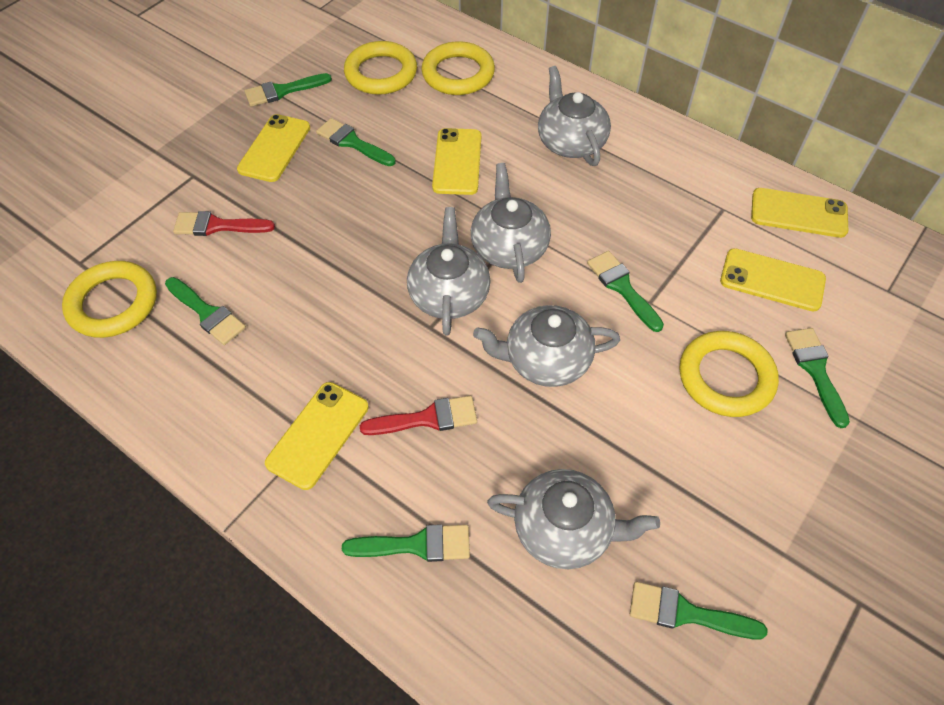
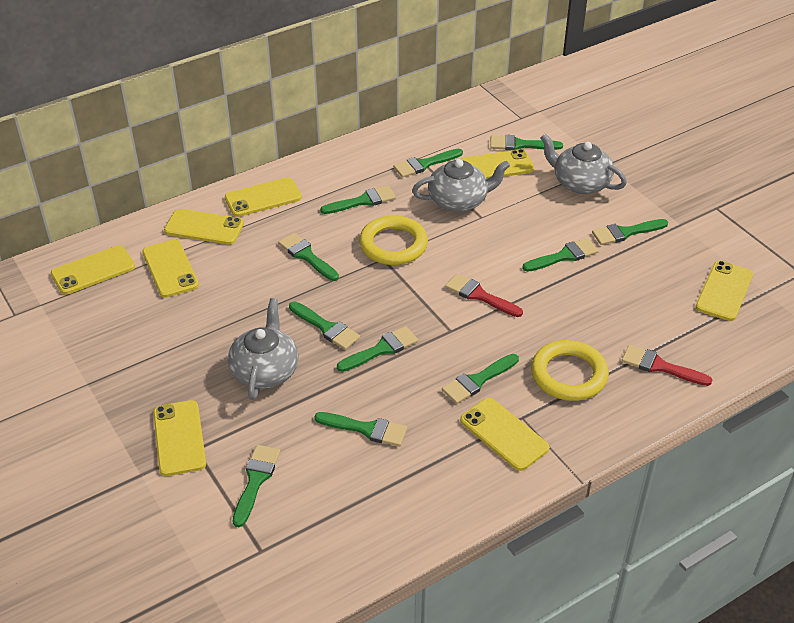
green brush: [165,277,246,345] [244,73,332,107] [316,118,395,166] [342,524,470,562] [587,251,664,332] [630,582,768,640] [785,328,850,428] = 7 -> [232,445,280,527] [278,233,339,281] [289,301,360,350] [314,412,407,446] [320,185,396,214] [337,326,418,372] [393,149,463,178] [442,354,519,404] [490,135,563,150] [522,238,599,272] [592,219,668,245] = 11
grey teapot: [407,207,491,336] [471,163,551,283] [473,305,620,387] [487,469,660,569] [538,66,611,166] = 5 -> [228,298,299,400] [412,159,510,212] [540,134,627,194] = 3
yellow phone: [237,114,310,182] [265,382,368,490] [432,128,481,195] [720,248,826,312] [751,188,848,238] = 5 -> [51,245,135,295] [142,239,199,298] [153,400,206,476] [164,209,244,245] [225,177,302,217] [460,398,549,471] [461,149,534,179] [696,261,753,321] = 8
yellow ring: [62,261,157,338] [344,41,417,95] [421,41,495,95] [679,331,779,417] = 4 -> [359,215,428,265] [531,340,609,401] = 2

